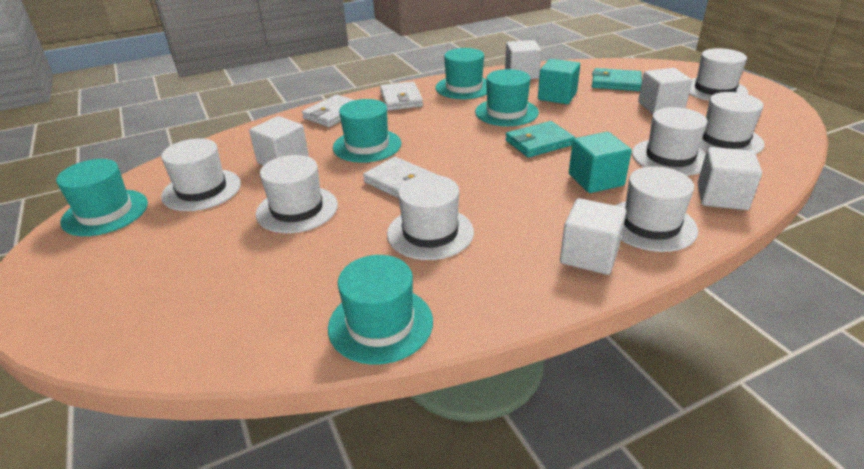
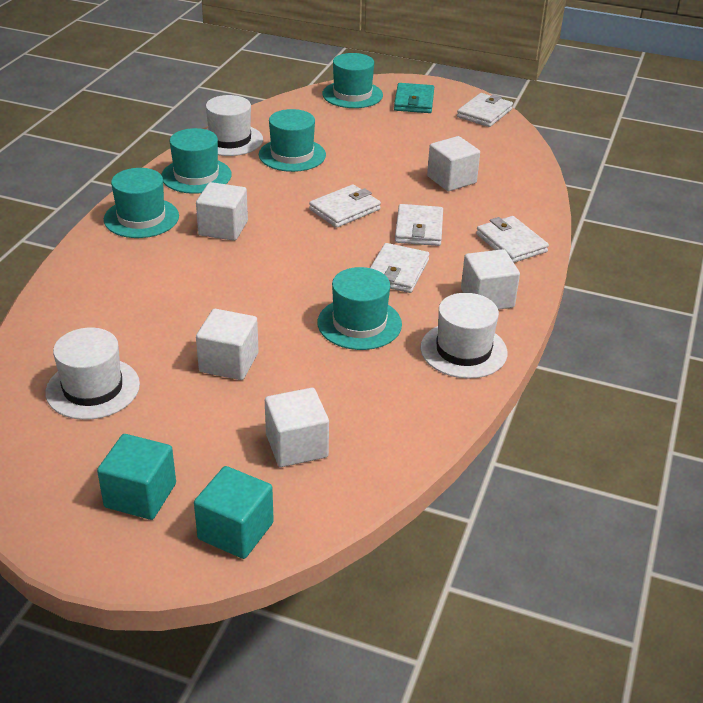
turquoise wallet: [505,121,575,158] [592,68,642,91] = 2 -> [394,83,434,113] = 1
white hat: [161,138,241,211] [256,155,338,233] [387,175,474,260] [615,166,698,252] [632,107,707,176] [689,48,748,101] [699,92,764,154] = 7 -> [45,328,140,420] [206,95,263,156] [420,293,508,379] = 3
white wallet: [302,95,354,127] [363,157,437,199] [380,81,423,110] = 3 -> [309,184,381,228] [370,243,429,293] [395,204,443,246] [457,93,513,127] [476,216,549,262] = 5

